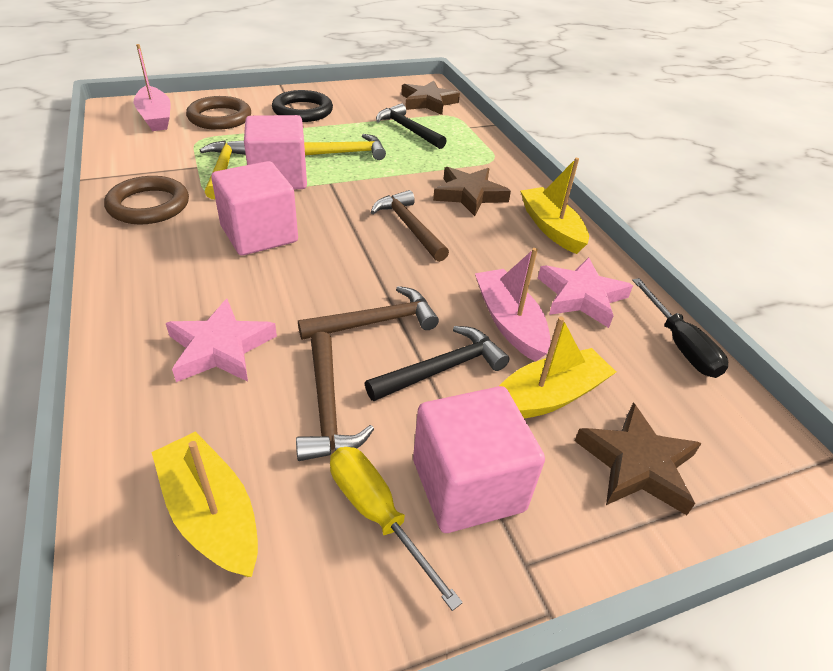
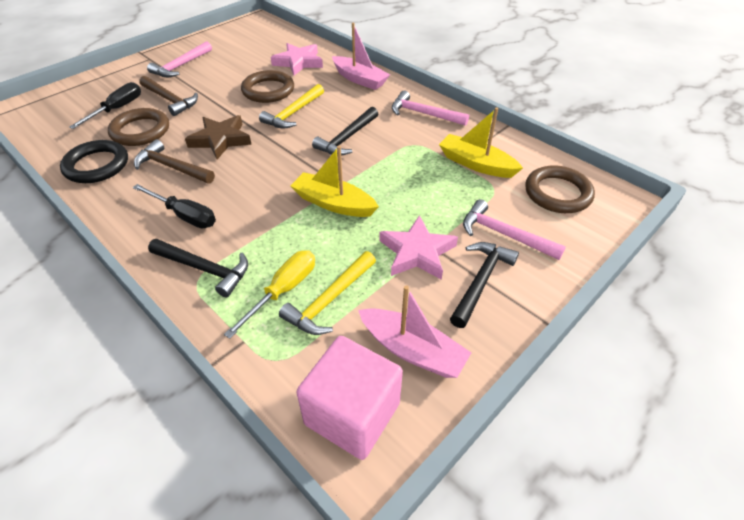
black hammer: [365,326,509,401] [376,103,447,149] = 2 -> [148,239,248,298] [312,107,378,156] [450,242,519,328] = 3
black screwdriver: [632,278,728,378] = 1 -> [69,82,141,129] [132,184,216,228] = 2
brown hammer: [296,332,374,461] [298,286,439,340] [371,190,449,262] = 3 -> [134,139,215,183] [139,76,198,116] = 2
brown ring: [104,176,189,224] [186,96,251,130] = 2 -> [108,108,169,146] [241,70,294,103] [525,165,595,213] = 3
brown star: [401,81,460,115] [433,167,511,216] [575,403,702,515] = 3 -> [185,115,252,160] = 1
pink cube: [211,161,298,256] [244,115,307,189] [413,386,545,533] = 3 -> [296,336,403,460] = 1
pink hammer: none = 0 -> [147,41,212,77] [392,91,469,126] [463,199,566,260] = 3
yellow boat: [152,431,258,577] [499,316,616,419] [520,158,589,254] = 3 -> [291,146,379,217] [439,107,523,178] = 2

